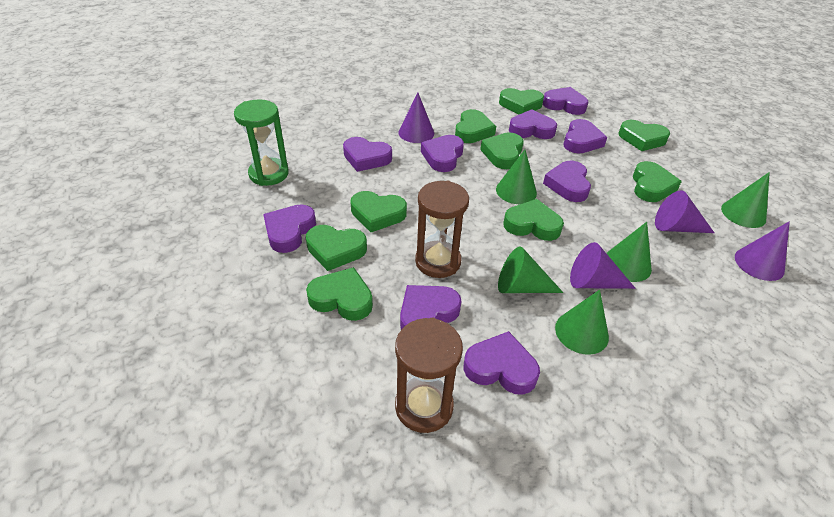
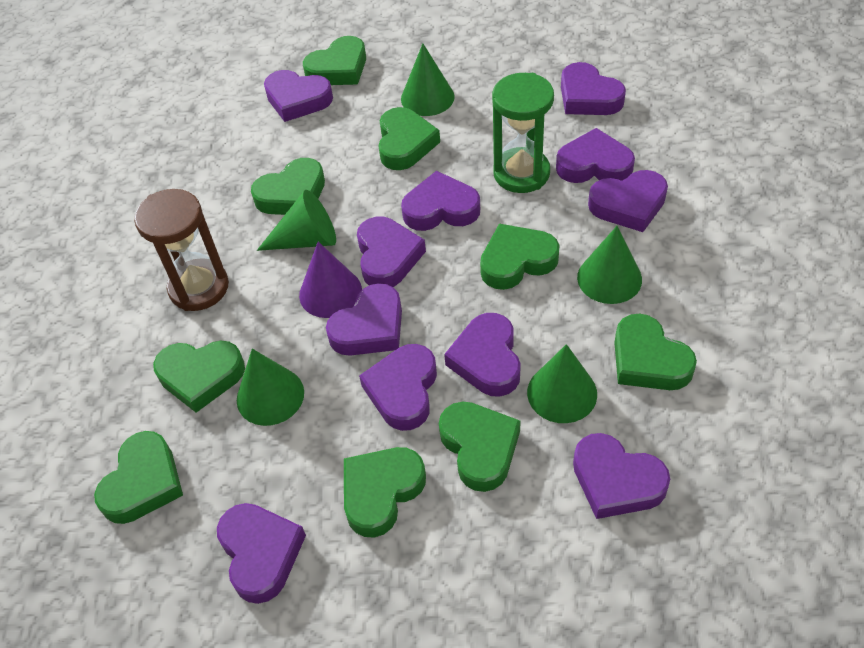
brown hourglass: [395,318,463,433] [415,181,469,278] = 2 -> [134,189,229,311] = 1
purple cone: [398,93,434,143] [570,242,636,289] [655,190,714,233] [735,221,790,281] = 4 -> [299,242,362,318] = 1
purple heart: [263,204,316,253] [343,137,392,172] [400,285,462,330] [421,135,464,172] [463,331,540,395] [509,109,557,139] [543,87,589,115] [543,161,591,202] [564,119,607,153] = 9 -> [217,503,306,604] [264,70,333,122] [326,283,402,356] [357,217,426,287] [359,344,437,431] [401,171,480,231] [444,313,521,397] [556,128,635,183] [561,62,626,115] [573,433,670,519] [588,170,668,232] = 11

